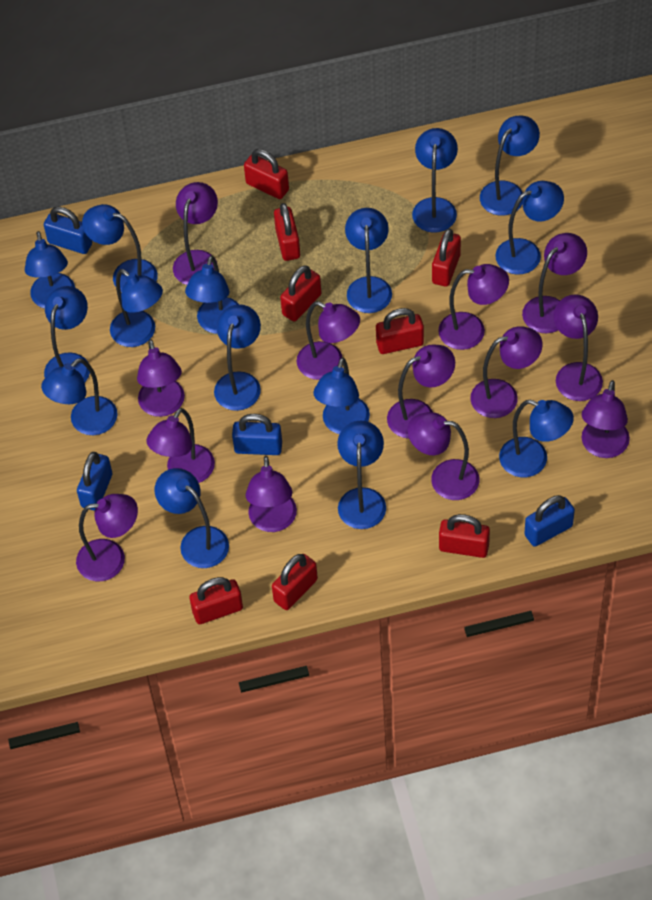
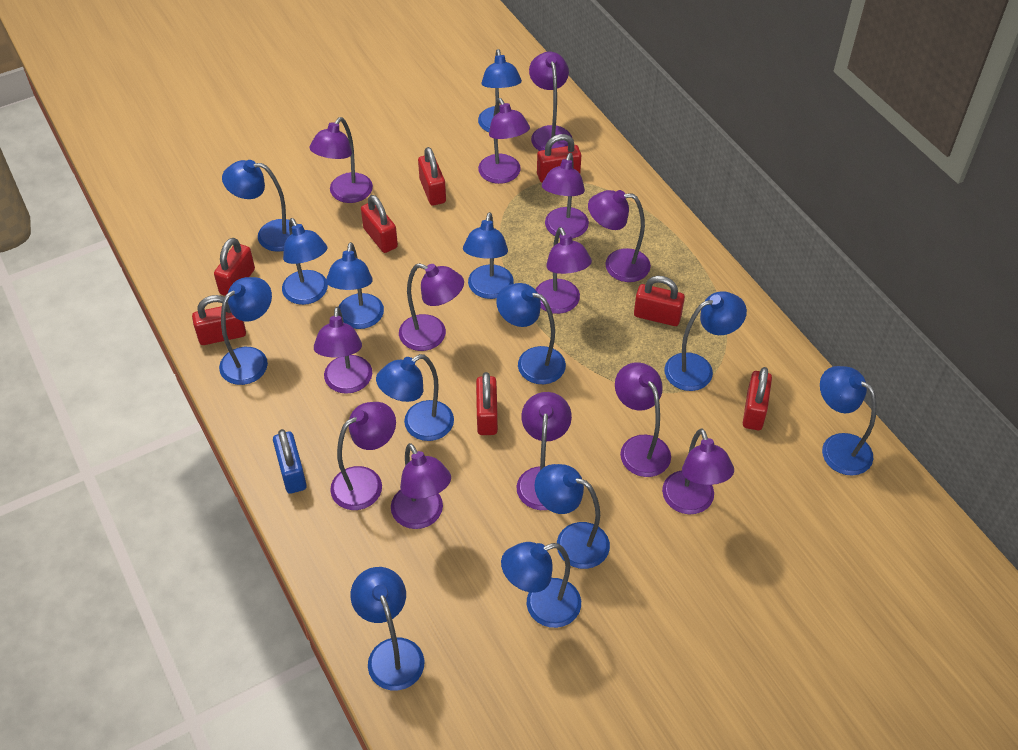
blue lamp: [25,231,75,309] [41,358,118,435] [44,286,90,383] [82,204,158,291] [110,269,163,347] [155,468,229,568] [185,256,238,334] [214,304,261,411] [313,358,370,434] [337,421,386,529] [345,208,392,313] [412,128,458,233] [480,115,540,216] [495,181,564,275] [499,400,574,477] = 15 -> [219,277,272,385] [222,160,290,252] [282,218,328,305] [326,242,384,329] [351,567,425,690] [376,354,454,441] [463,212,514,299] [478,49,522,132] [496,283,566,384] [501,542,581,628] [535,464,610,569] [664,291,747,391] [820,366,877,476] = 13
blue padlock: [44,207,92,254] [77,452,112,511] [232,414,282,455] [524,495,575,547] = 4 -> [273,429,307,494] = 1

